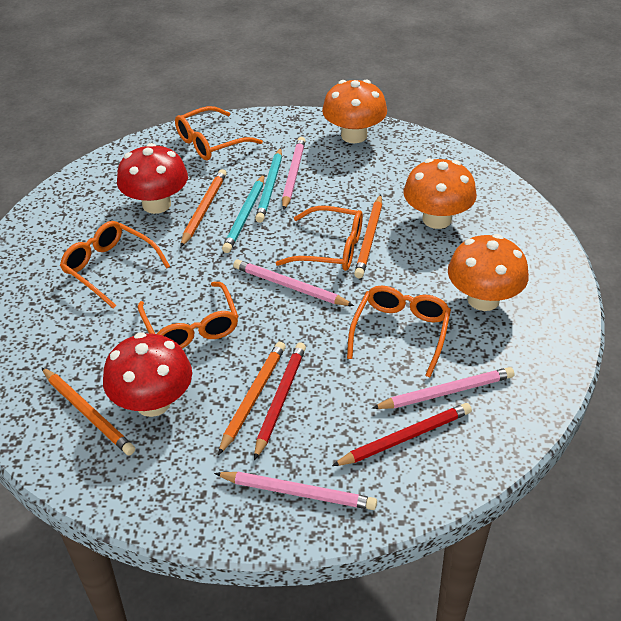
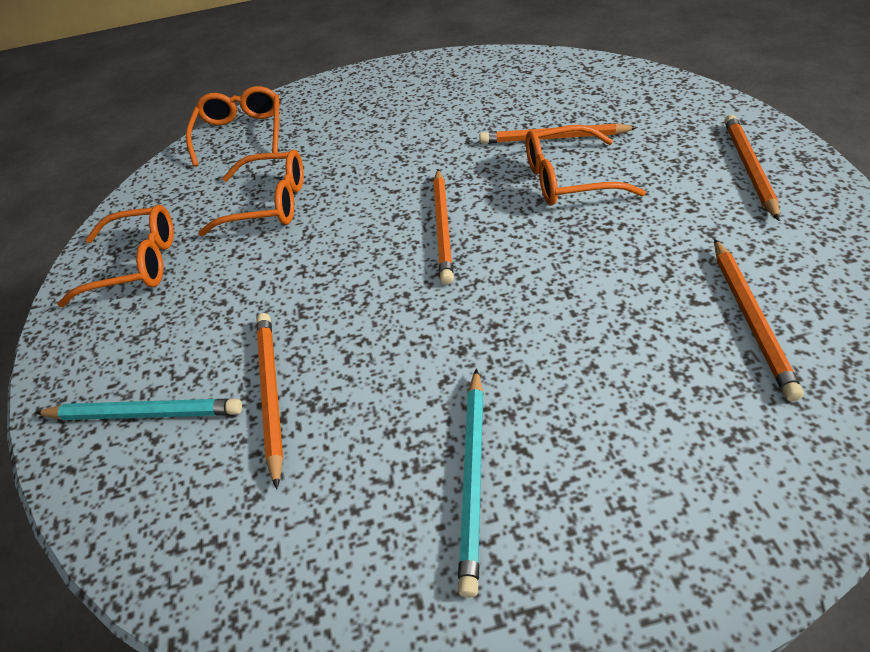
orange glasses: [60,221,170,309] [138,282,239,349] [175,106,263,160] [276,206,363,271] [347,286,451,377] = 5 -> [57,205,174,307] [186,86,280,167] [198,150,304,236] [526,125,646,205] = 4
orange mushroom: [322,80,387,143] [404,158,477,229] [448,234,529,311] = 3 -> none = 0
orange pencil: [41,367,135,455] [180,169,227,248] [218,342,286,455] [354,194,382,279] = 4 -> [256,313,283,489] [433,169,454,285] [480,123,638,144] [714,239,804,401] [724,114,780,221] = 5
pink pencil: [214,472,377,510] [233,259,354,306] [282,137,306,211] [372,367,514,409] = 4 -> none = 0
red mushroom: [103,332,192,417] [117,143,188,214] = 2 -> none = 0
red pencil: [254,343,306,460] [332,403,472,466] = 2 -> none = 0

